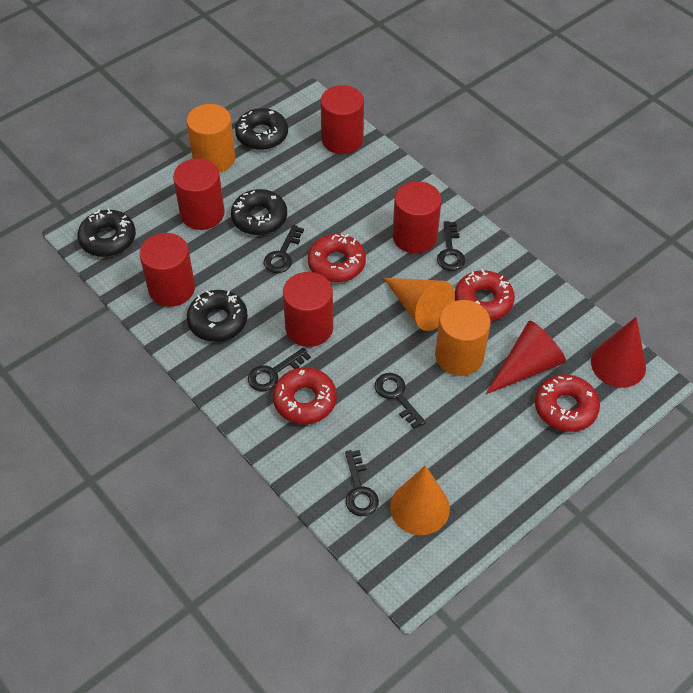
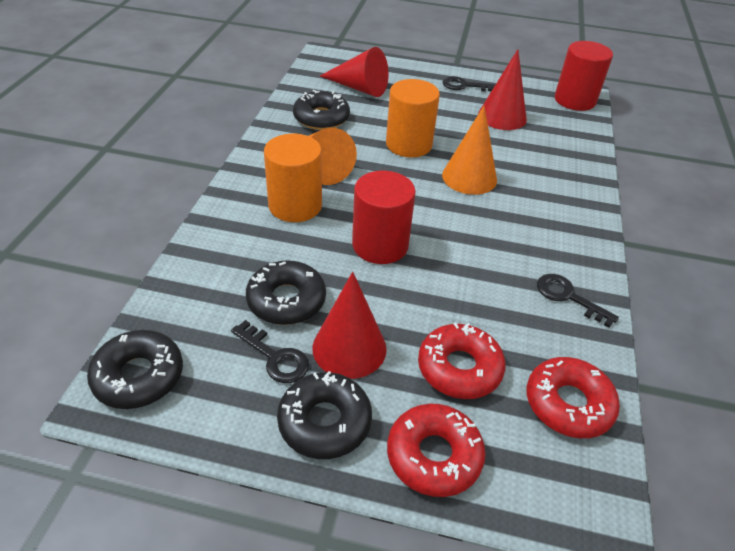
black key: [248,347,311,391] [264,225,304,273] [345,450,379,516] [375,373,426,429] [437,221,465,271] = 5 -> [231,320,309,383] [443,76,496,92] [537,274,619,328] = 3
red cone: [486,321,566,394] [591,317,646,388] = 2 -> [313,272,387,379] [320,47,388,97] [478,49,527,130] = 3
red cylinder: [139,233,195,307] [173,158,225,230] [283,272,333,347] [320,85,364,154] [393,181,441,254] = 5 -> [352,171,416,264] [555,41,613,111] = 2
red donut: [273,367,337,424] [308,234,366,282] [455,270,515,321] [535,374,600,432] = 4 -> [387,404,486,497] [418,322,506,399] [527,357,620,438] = 3

